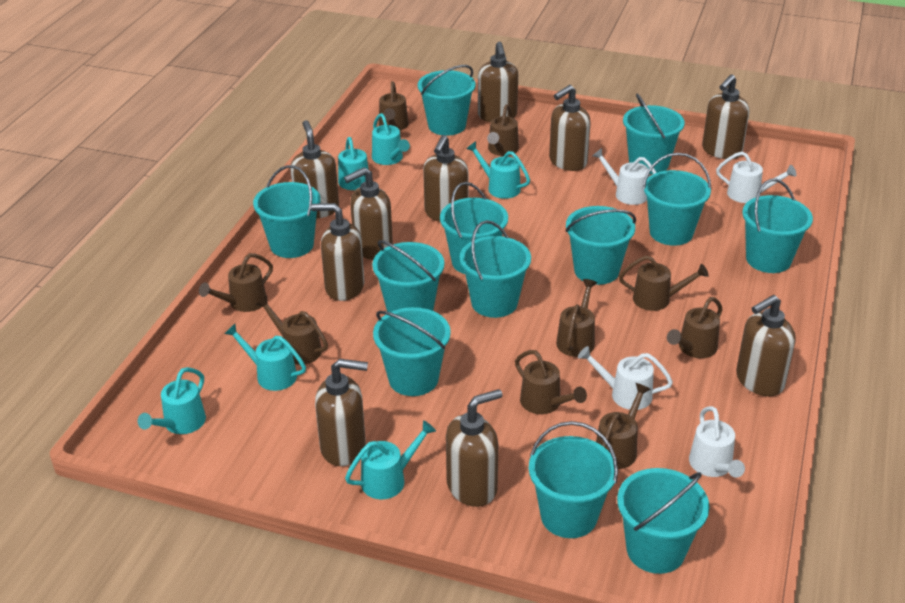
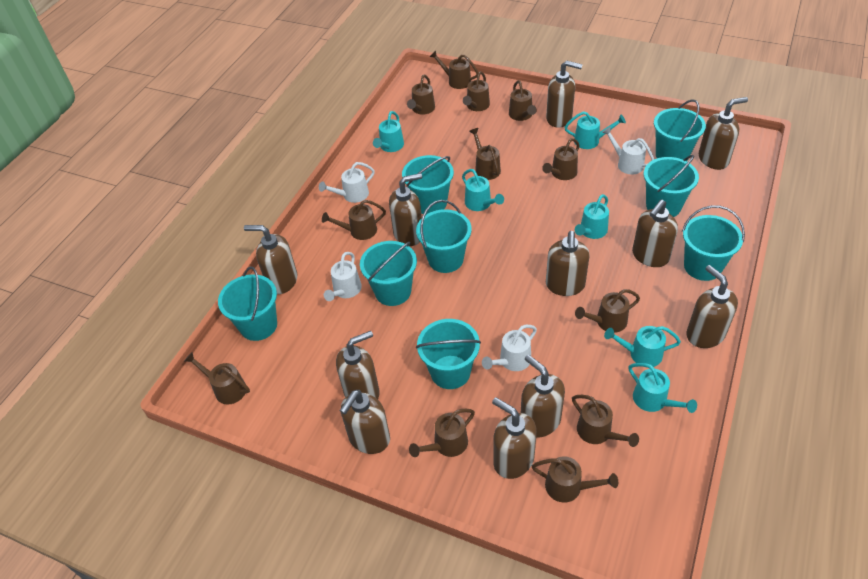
brown soap dispenser: [290,120,339,219] [311,203,364,301] [315,359,368,466] [344,167,393,260] [423,135,468,222] [446,389,502,507] [478,42,518,122] [549,85,591,171] [702,74,749,159] [736,295,795,396] = 10 -> [244,225,297,294] [336,331,380,399] [340,390,390,454] [389,173,422,246] [492,397,537,479] [521,354,565,438] [546,61,583,128] [546,231,590,296] [632,200,678,267] [686,265,738,348] [699,97,748,170] = 11
brown watering can: [199,253,273,312] [255,296,328,365] [379,81,409,130] [487,104,519,156] [515,350,587,414] [556,279,597,357] [596,383,651,469] [619,255,709,311] [667,297,723,358] = 9 -> [184,352,250,405] [322,200,386,240] [407,75,435,115] [409,409,475,457] [430,50,478,89] [463,71,490,111] [469,128,501,180] [509,80,537,121] [532,456,618,503] [542,138,580,180] [572,395,639,447] [575,289,640,333] = 12
turquoise bucket: [253,165,320,258] [372,240,444,312] [373,307,451,396] [418,65,476,136] [440,182,508,274] [460,220,531,318] [529,421,618,538] [565,206,636,285] [617,468,710,574] [623,93,685,174] [643,153,711,246] [742,179,813,273] = 12 -> [218,266,277,341] [360,241,417,306] [402,155,454,214] [416,200,472,273] [416,319,481,389] [644,155,699,217] [654,99,706,161] [682,205,745,281] = 8

